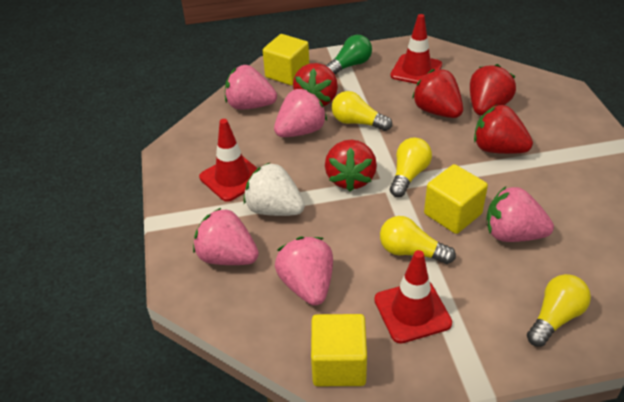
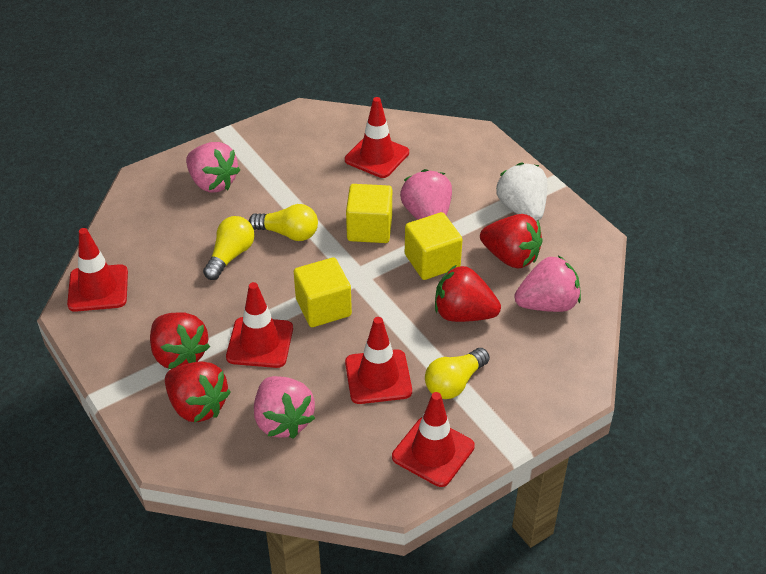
green light bulb: [325,35,372,74] = 1 -> none = 0
pink strawberry: [193,208,259,265] [225,65,277,110] [274,89,327,137] [275,237,333,306] [486,186,554,242] = 5 -> [186,142,240,193] [254,376,315,439] [400,169,452,220] [514,255,581,312] = 4
red strawberry: [293,63,338,106] [325,140,377,192] [412,69,463,118] [470,64,516,115] [474,105,533,154] = 5 -> [150,312,210,369] [165,362,231,422] [435,265,501,322] [480,214,543,269] = 4
red traffic cone: [199,119,257,202] [374,250,452,344] [390,14,442,84] = 3 -> [67,228,128,312] [226,282,293,368] [345,97,409,178] [345,317,412,404] [392,392,475,487] = 5
yellow light bulb: [332,91,392,131] [380,216,456,264] [390,138,432,197] [527,274,591,347] = 4 -> [203,216,255,280] [249,204,318,241] [425,348,490,399] = 3

